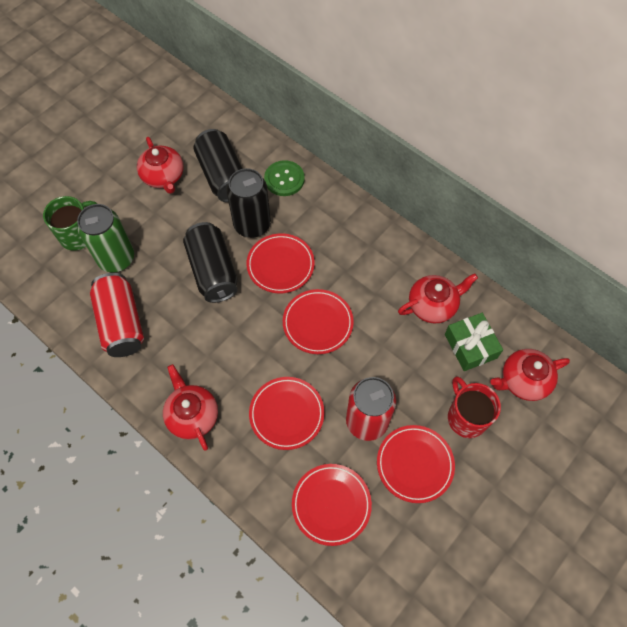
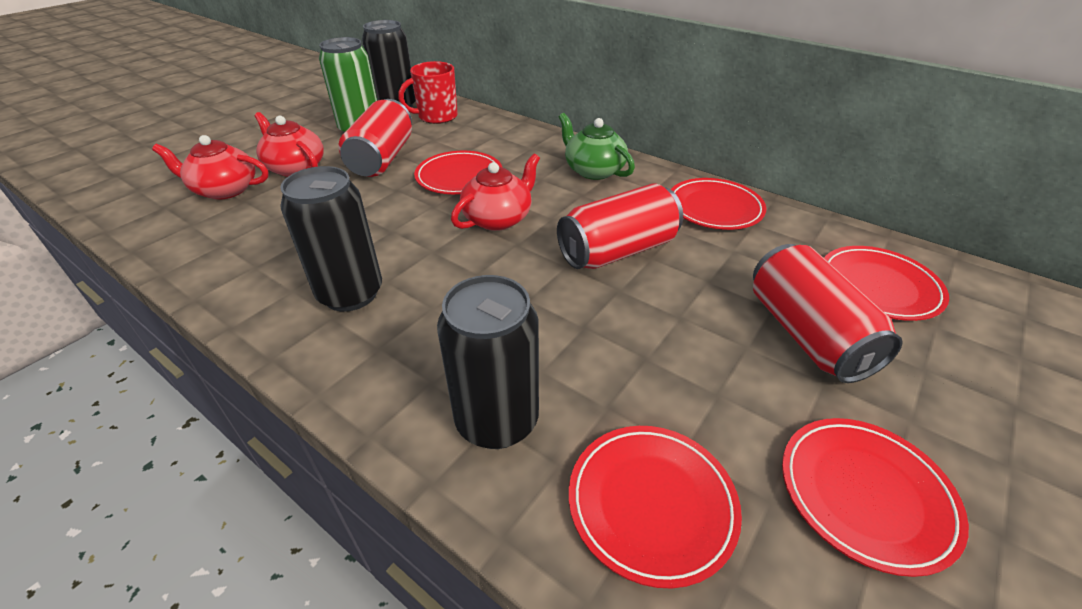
green button: [264,160,305,196] = 1 -> none = 0
green gift: [445,313,503,371] = 1 -> none = 0
green mug: [43,196,97,251] = 1 -> none = 0
green teapot: none = 0 -> [559,113,635,180] = 1
red can: [90,273,144,357] [346,377,396,441] = 2 -> [338,99,412,177] [557,184,683,269] [753,244,903,383] = 3
red teapot: [137,137,183,194] [163,364,218,451] [398,274,478,324] [490,349,570,401] = 4 -> [152,135,269,200] [254,112,324,177] [451,154,540,231] = 3

